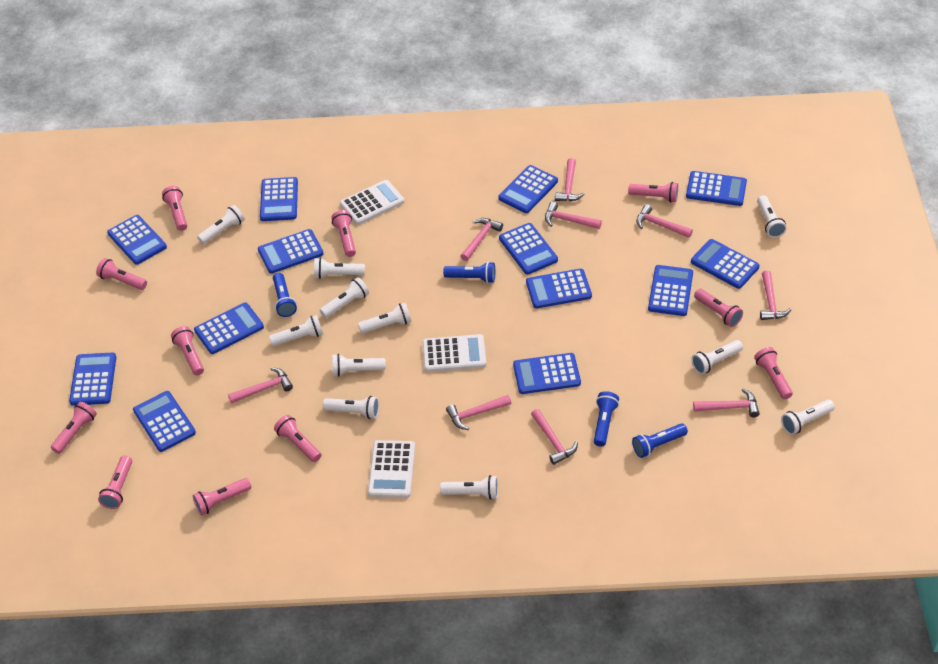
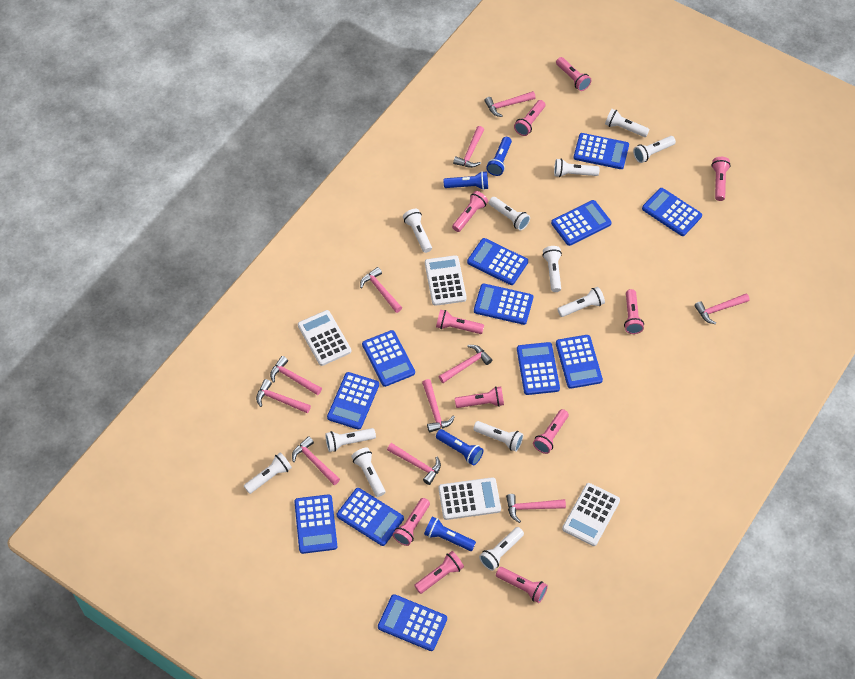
blue calculator: [69,352,116,406] [107,215,167,265] [133,391,196,452] [194,302,264,354] [258,229,324,274] [260,177,298,221] [499,165,558,213] [499,223,558,275] [513,353,581,394] [526,269,592,308] [648,265,693,316] [686,171,747,206] [691,239,760,289] = 13 -> [294,494,337,554] [327,372,379,430] [337,488,404,546] [362,330,415,387] [378,594,447,651] [467,238,528,285] [474,283,533,325] [517,342,560,395] [551,200,612,246] [556,335,603,389] [574,133,629,169] [642,188,702,236] = 12
pink hammer: [228,367,293,403] [446,395,511,430] [461,218,503,261] [531,409,578,465] [545,202,602,229] [555,158,585,201] [636,204,693,238] [693,389,760,417] [760,270,791,320] = 9 -> [256,379,311,413] [270,356,322,395] [292,436,340,485] [360,267,402,313] [387,443,441,485] [422,379,455,433] [439,345,492,383] [453,126,484,168] [484,91,536,117] [506,494,566,523] [694,293,750,324] = 11
white calculator: [340,180,405,225] [368,440,415,498] [422,334,486,372] = 3 -> [298,310,351,366] [425,255,467,306] [438,477,501,520] [562,483,620,546] = 4
white flashlight: [197,205,245,244] [269,315,323,346] [314,257,365,279] [320,277,369,318] [323,396,379,419] [332,354,386,376] [358,303,412,333] [440,475,498,500] [691,340,743,374] [757,195,787,238] [781,400,835,435] = 11 -> [244,452,292,494] [325,428,376,452] [351,448,385,497] [403,209,432,253] [473,421,523,452] [479,527,524,571] [489,197,530,231] [542,246,562,292] [554,159,599,177] [557,287,605,317] [605,109,650,137] [633,136,676,163] = 12

